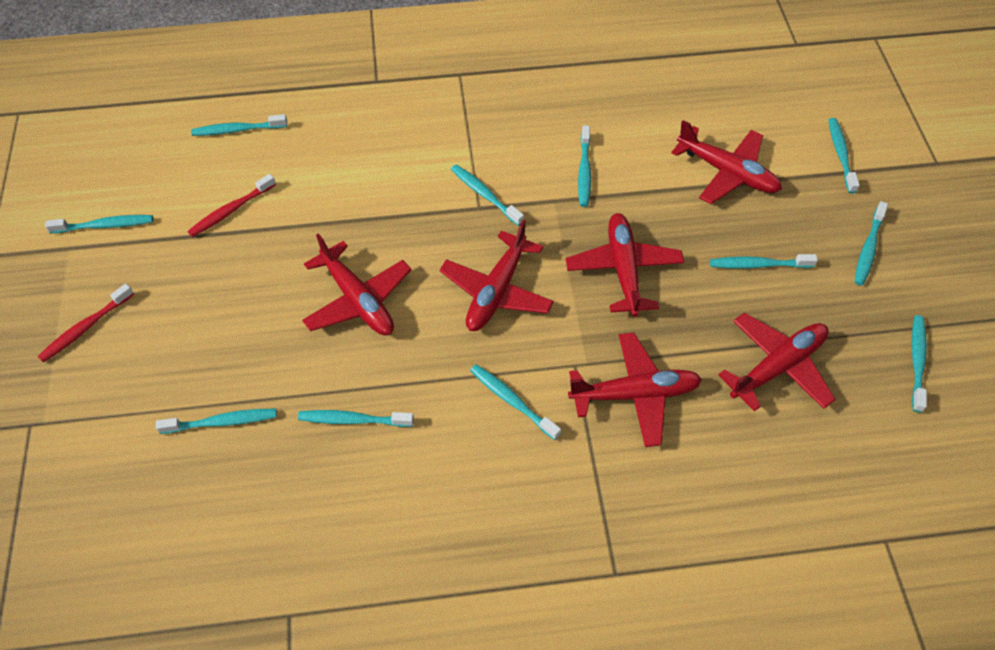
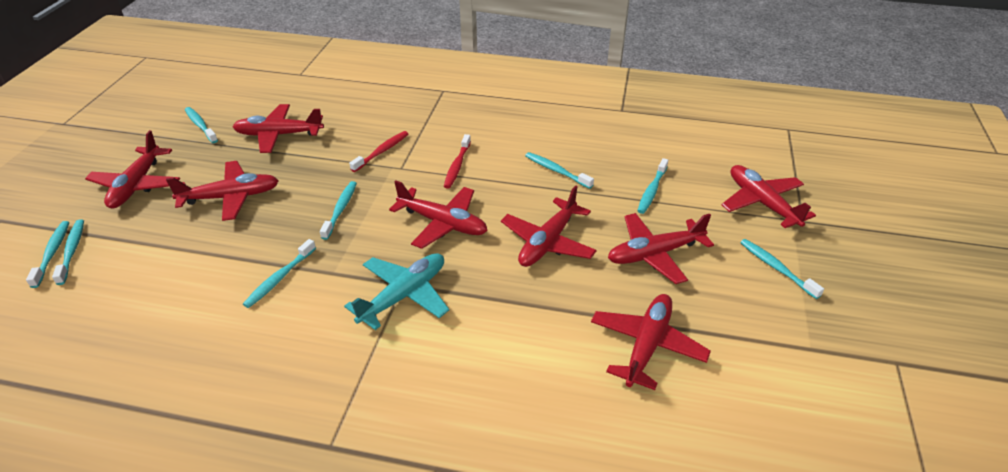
red plane: [302,233,411,335] [440,219,554,331] [566,213,684,317] [568,332,702,447] [671,120,782,204] [718,313,836,411] = 6 -> [85,130,180,209] [166,161,279,221] [233,104,324,153] [389,181,488,249] [501,185,597,267] [591,294,711,390] [608,213,714,284] [721,165,816,228] = 8
turquoise plane: none = 0 -> [344,253,449,330] = 1
turquoise toothbrush: [45,215,153,233] [156,409,277,434] [191,114,287,136] [298,410,414,427] [451,165,524,226] [470,364,561,440] [578,126,591,207] [710,254,818,269] [829,118,860,193] [855,201,888,285] [912,315,927,413] = 11 -> [26,221,69,288] [52,219,84,285] [185,107,218,143] [243,239,316,308] [320,181,357,240] [525,152,594,189] [637,158,668,214] [740,239,824,299] = 8

